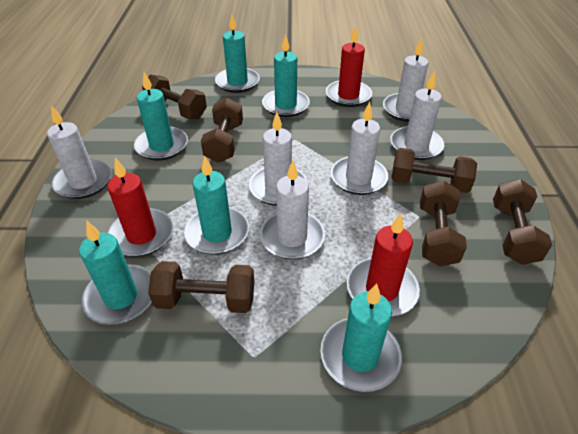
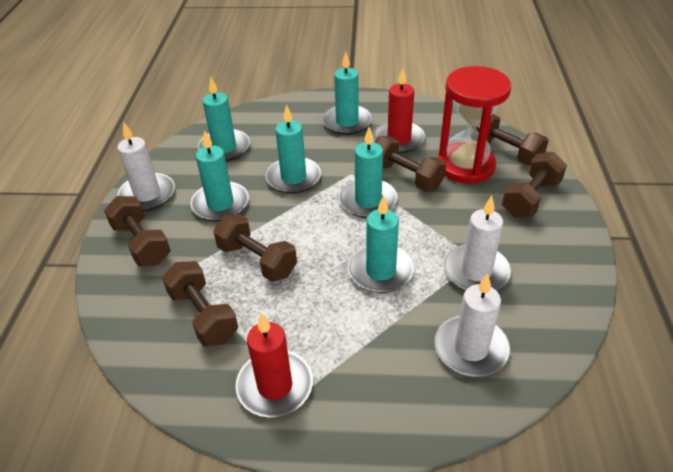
red candle: [107,158,173,257] [326,26,372,107] [347,213,420,317] = 3 -> [236,313,313,417] [373,68,426,153] = 2
red hourglass: none = 0 -> [438,66,511,183] = 1
white candle: [47,105,112,199] [249,112,307,206] [260,160,325,260] [331,102,388,195] [383,38,429,122] [390,71,444,160] = 6 -> [117,122,175,211] [435,273,510,377] [444,195,511,291] = 3

